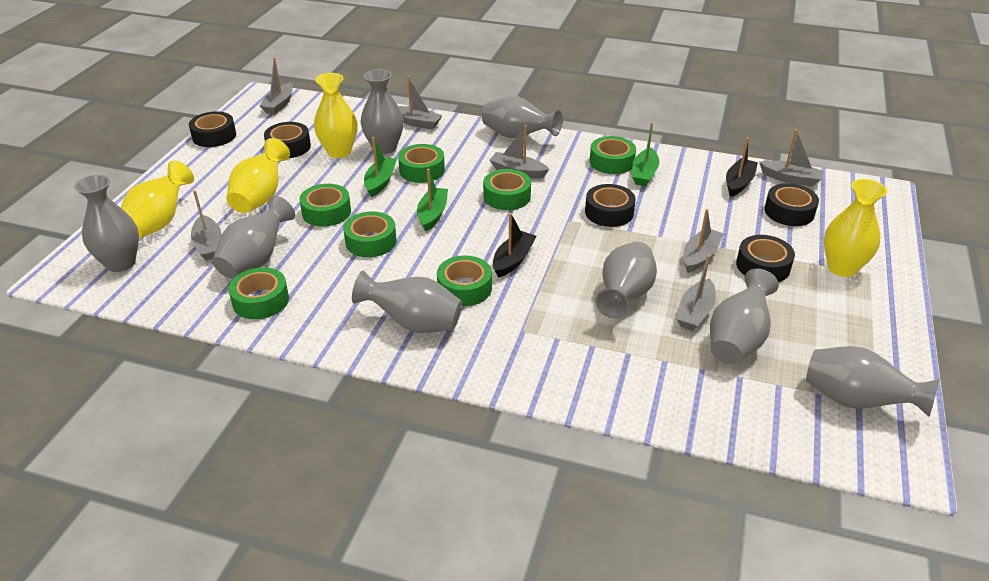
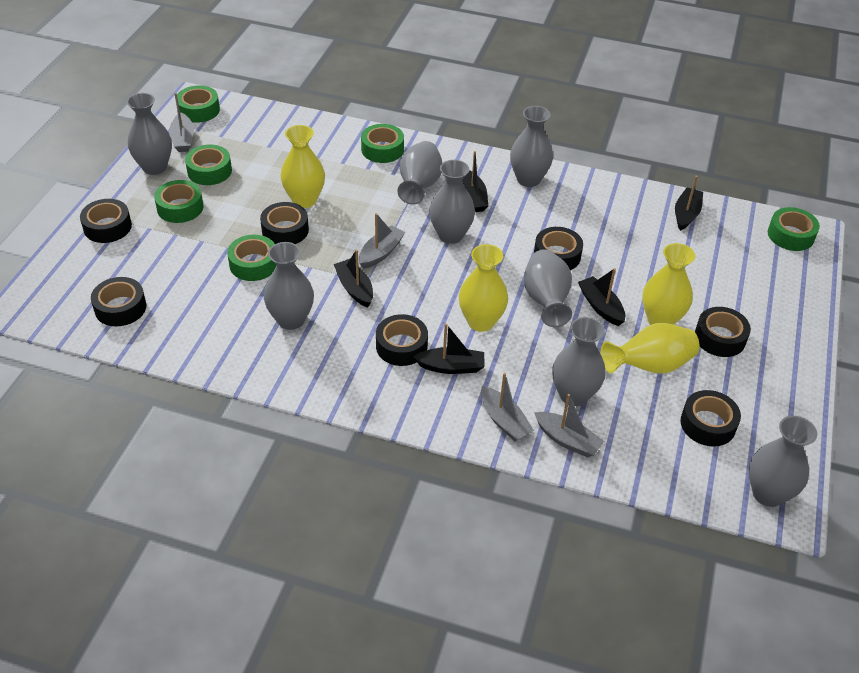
black boat: [493,213,537,278] [726,138,758,197] = 2 -> [334,250,373,308] [414,323,484,374] [462,151,488,212] [578,268,625,326] [675,175,703,231] = 5
black tape: [189,111,236,147] [264,122,311,158] [585,184,636,227] [736,235,795,282] [764,183,819,226] = 5 -> [80,199,132,243] [91,277,146,326] [260,202,309,244] [376,314,428,366] [534,227,583,270] [680,390,741,447] [695,307,751,357] = 7
green boat: [364,137,397,197] [417,169,448,231] [632,122,659,186] = 3 -> none = 0
green tape: [228,267,289,319] [299,184,351,227] [343,211,396,257] [398,144,445,183] [437,256,492,306] [483,169,531,210] [590,136,636,174] = 7 -> [154,180,203,223] [177,85,220,123] [185,145,232,185] [227,235,276,281] [361,124,404,163] [768,207,820,251] = 6
grey boat: [191,190,221,261] [259,57,293,114] [398,76,443,129] [489,125,549,179] [676,255,716,331] [683,209,724,273] [759,129,824,187] = 7 -> [169,93,194,152] [359,213,405,269] [481,373,534,441] [534,394,605,457] = 4

